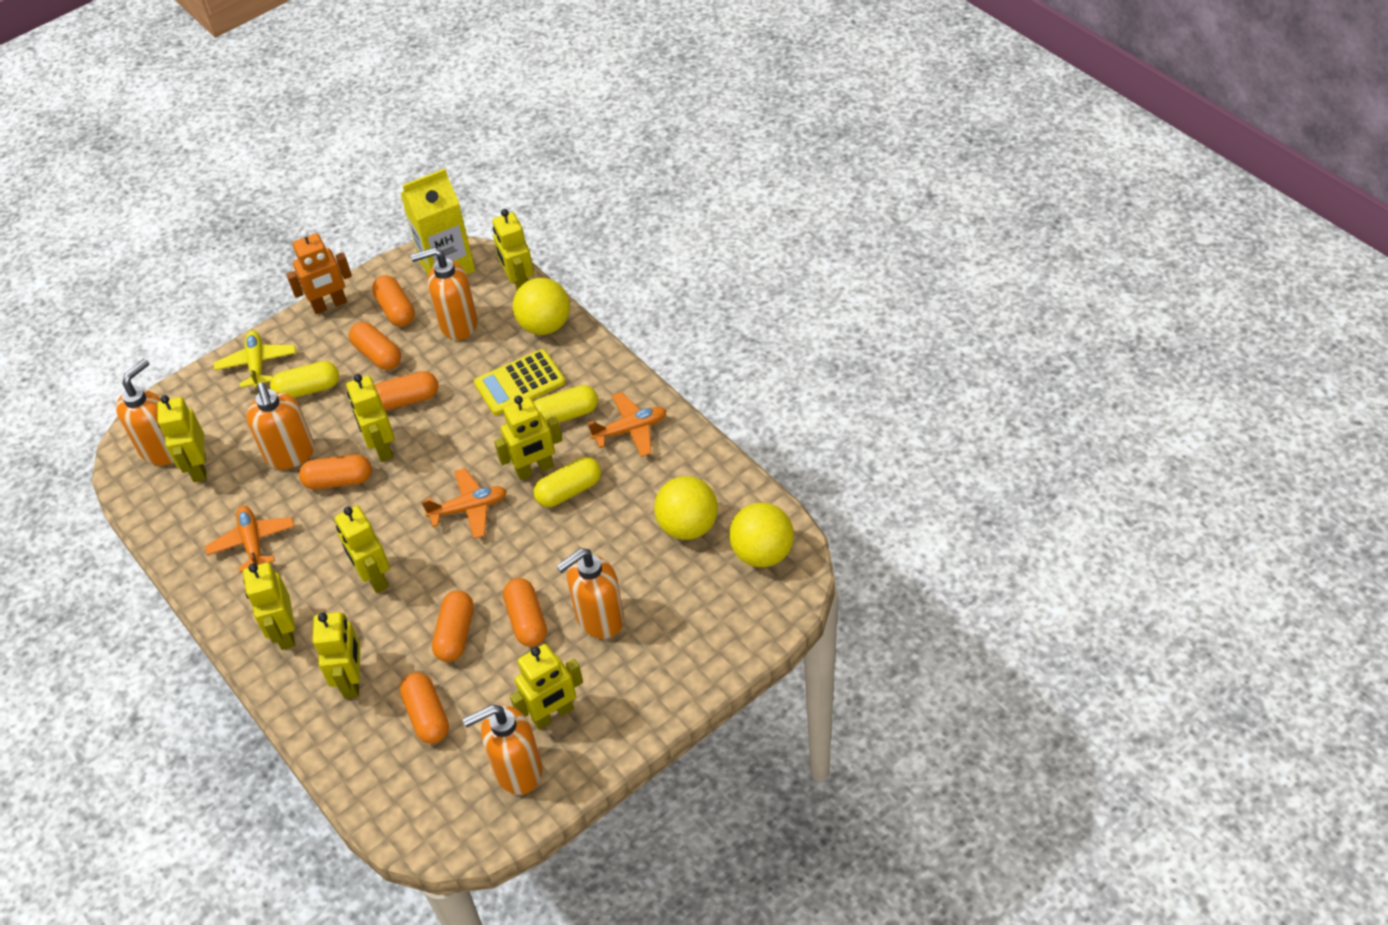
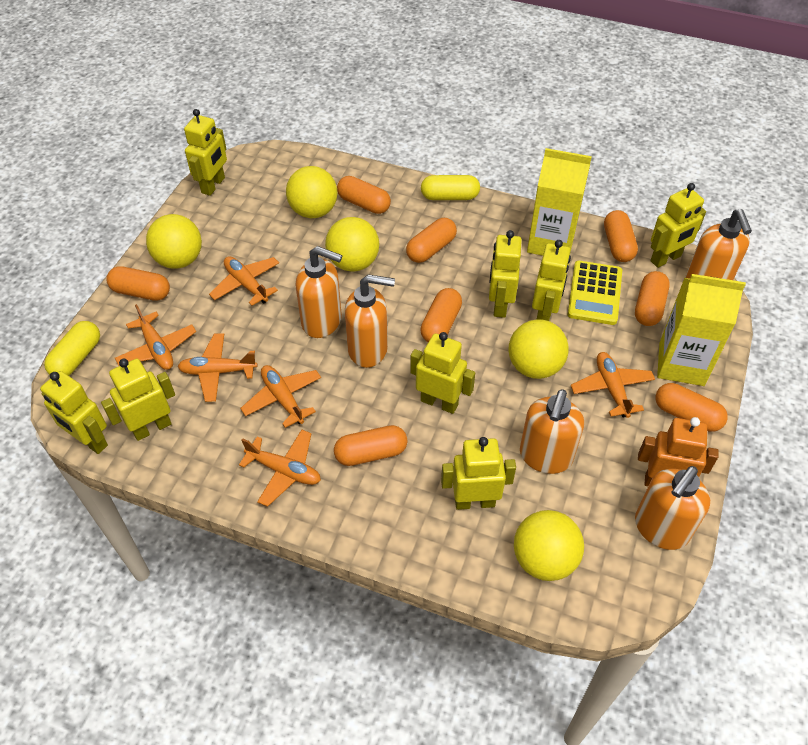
orange capsule: [299,454,372,490] [349,322,401,370] [372,275,415,327] [375,371,438,410] [400,672,449,744] [432,590,474,662] [503,578,547,647] = 7 -> [106,266,170,301] [334,425,408,466] [337,176,391,214] [406,218,457,263] [420,288,462,342] [604,210,638,262] [635,271,670,326] [656,383,728,432] = 8
orange plane: [205,506,295,573] [421,468,507,539] [588,392,666,457] = 3 -> [115,304,196,370] [177,333,257,402] [209,256,279,306] [239,430,321,507] [240,365,321,428] [571,352,655,418] = 6
yellow ball: [513,278,570,335] [654,476,718,540] [729,503,794,567] = 3 -> [146,214,202,269] [286,166,337,218] [325,217,379,272] [509,319,569,379] [514,510,584,581] = 5
yellow capsule: [270,361,339,398] [534,385,598,424] [534,457,601,507] = 3 -> [44,321,100,376] [421,175,480,200] = 2
yellow carton: [400,169,475,275] = 1 -> [527,148,592,256] [657,274,746,386] = 2
yellow plane: [214,330,296,388] = 1 -> none = 0

